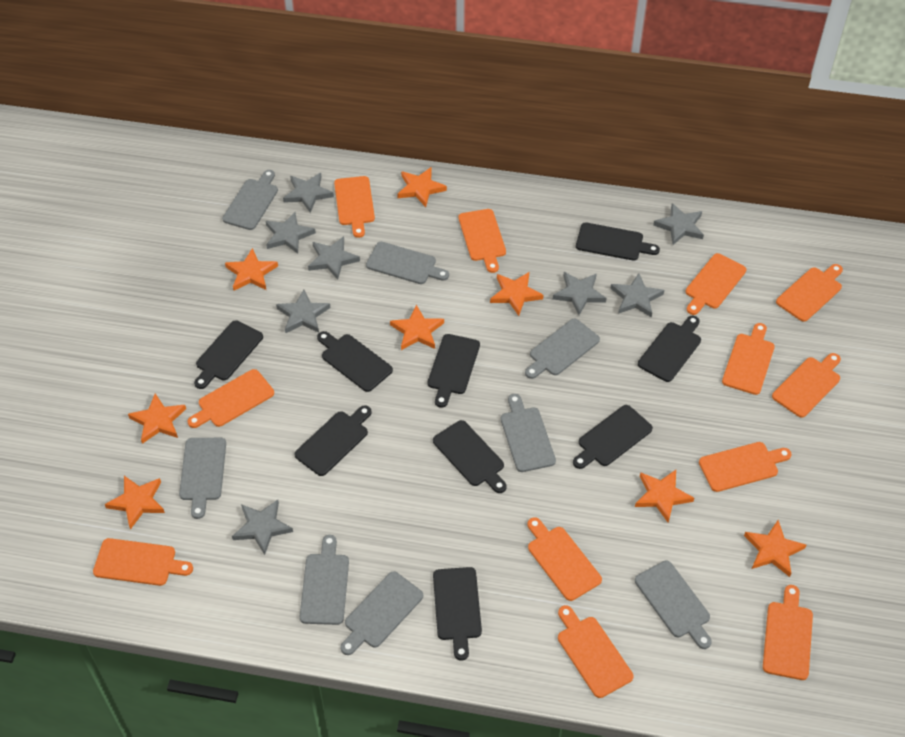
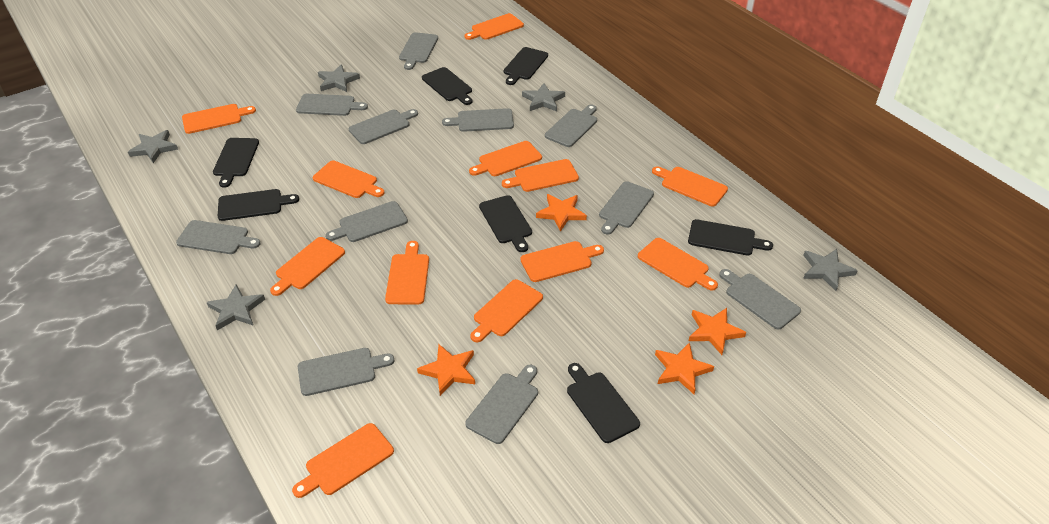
black cutting board: [194,320,263,389] [294,405,372,476] [317,331,393,392] [428,334,480,408] [433,420,507,493] [433,567,482,661] [573,405,653,469] [576,222,660,260] [638,316,701,382] = 9 -> [213,138,259,188] [218,189,299,221] [422,67,473,105] [479,195,532,252] [503,47,548,85] [567,363,640,443] [688,219,773,256] = 7
grey cutting board: [179,438,226,519] [222,170,278,230] [300,535,349,625] [340,571,423,655] [366,242,449,284] [501,394,556,472] [525,319,600,379] [635,561,712,649] = 8 -> [176,220,261,254] [296,94,368,116] [298,348,394,396] [326,201,408,242] [349,109,418,144] [399,32,438,70] [442,108,514,132] [465,365,538,444] [545,104,597,147] [599,181,654,235] [719,269,801,329] = 11
grey star: [232,500,293,555] [266,212,316,254] [276,290,331,334] [283,173,334,213] [308,236,360,280] [553,272,607,315] [610,273,664,318] [653,203,704,245] = 8 -> [128,130,178,163] [206,284,265,330] [318,64,360,92] [522,83,565,111] [803,249,858,291] = 5
orange star: [105,476,165,530] [128,393,186,444] [225,248,278,290] [390,305,444,350] [397,167,447,207] [490,272,543,316] [635,470,694,522] [744,520,806,577] = 8 -> [417,344,475,396] [536,194,587,232] [655,342,714,394] [689,308,746,355] = 4

